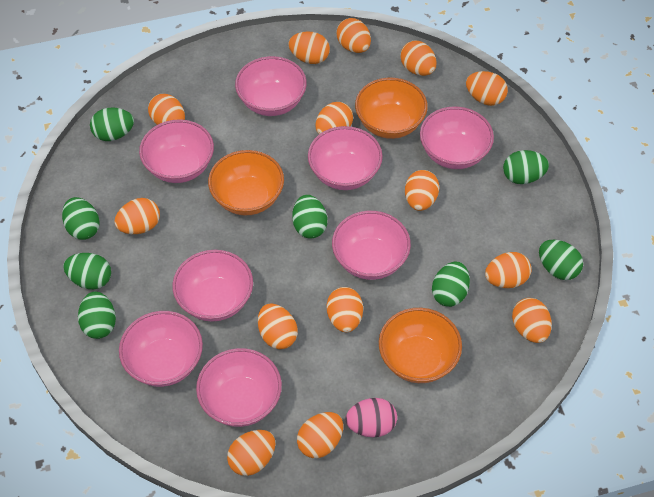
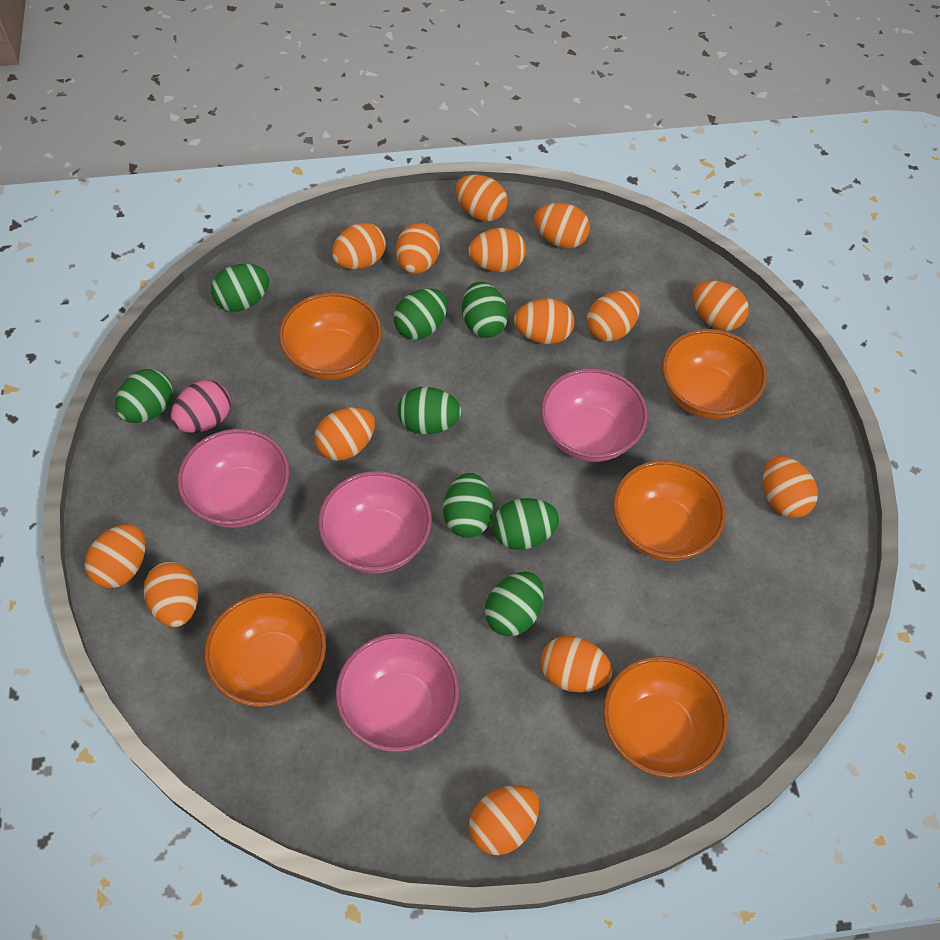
orange bowl: [208,150,284,216] [355,78,428,139] [379,308,462,383] = 3 -> [204,592,326,707] [279,292,382,380] [603,656,728,778] [613,460,726,561] [662,329,767,419] = 5
pink bowl: [119,311,203,387] [139,119,214,183] [172,250,253,321] [196,348,282,427] [235,56,307,116] [308,126,383,190] [332,211,411,280] [420,106,494,169] = 8 -> [177,429,290,528] [318,471,432,574] [335,633,459,752] [541,368,648,462] = 4

